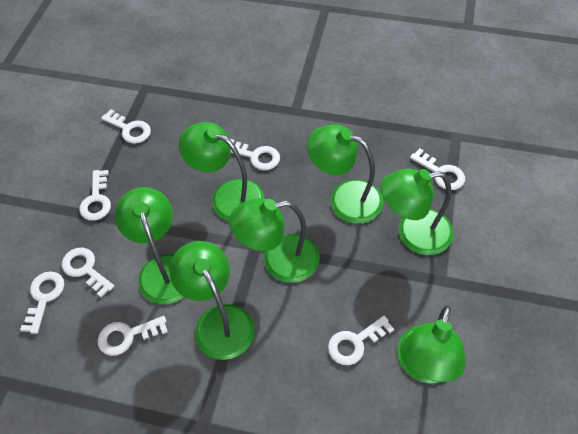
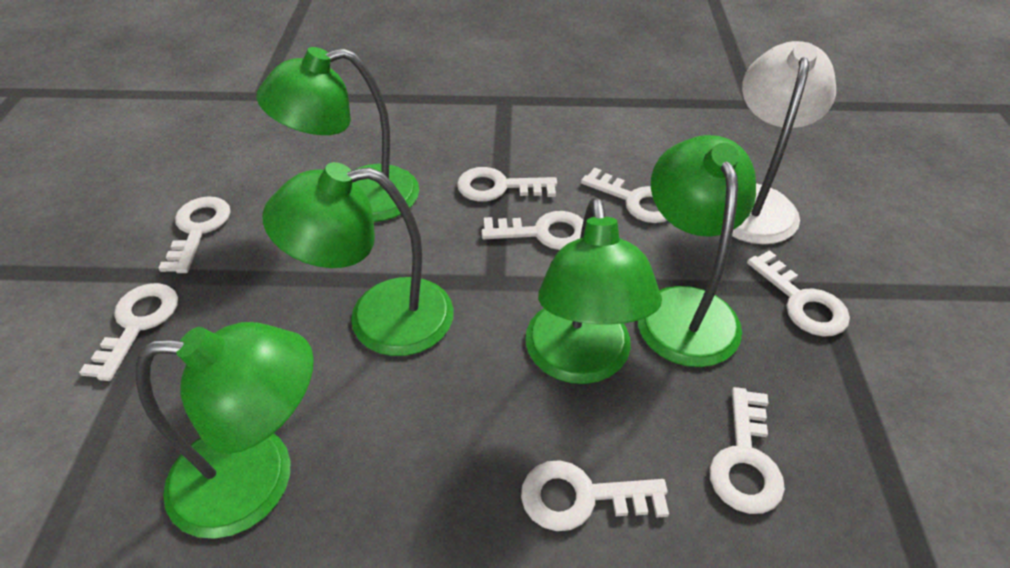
green lamp: [115,187,184,304] [169,241,255,360] [179,122,265,221] [229,198,320,283] [307,124,383,224] [381,168,454,255] [397,305,466,383] = 7 -> [136,322,314,539] [256,47,419,222] [262,162,454,356] [525,197,662,384] [638,135,756,367] = 5
white lamp: none = 0 -> [732,41,836,244] = 1

